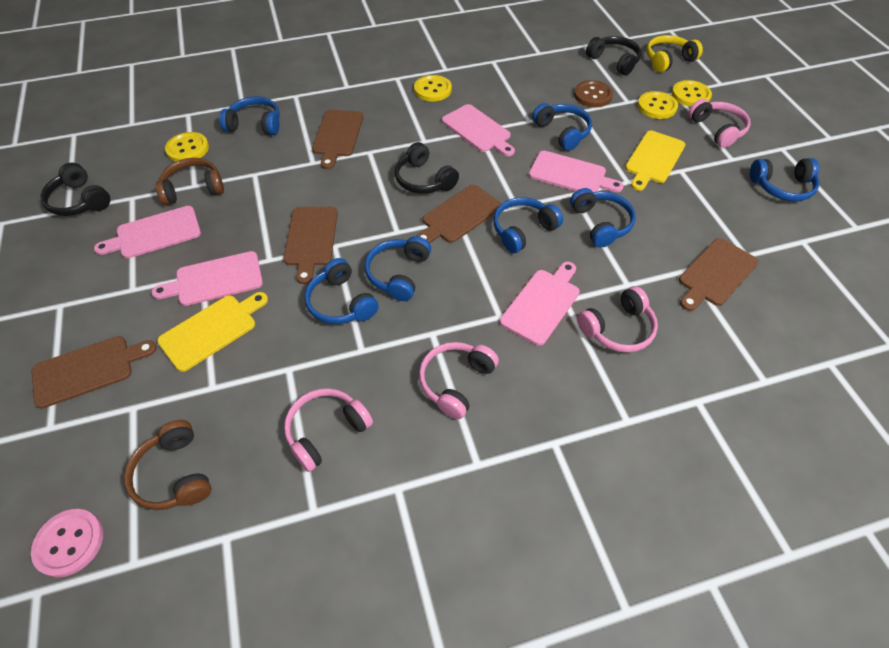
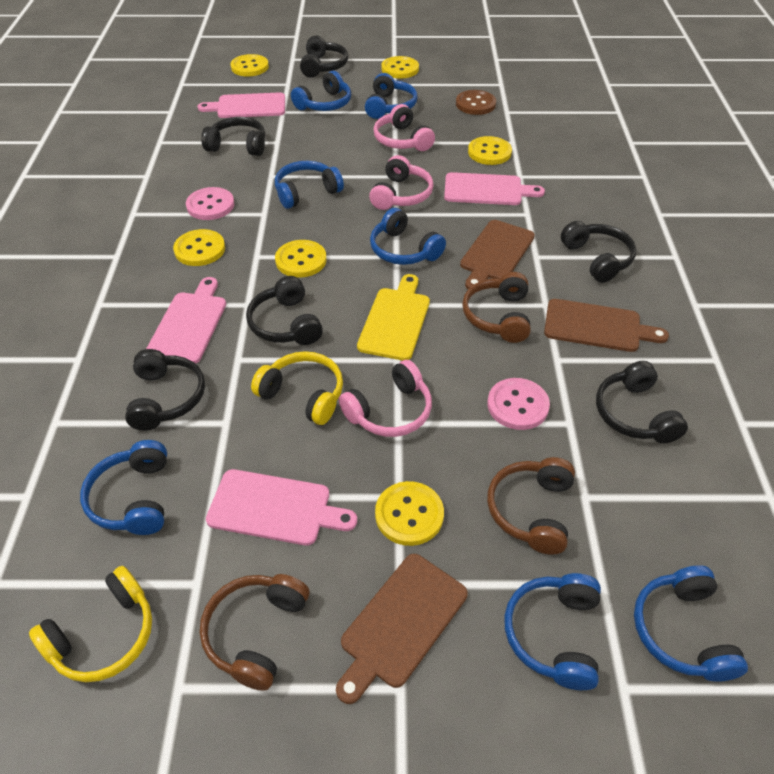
black headphones: [41,163,110,216] [395,142,459,194] [586,36,641,75] = 3 -> [125,349,205,431] [201,117,265,156] [246,276,323,345] [300,35,348,78] [561,221,636,283] [596,361,688,444] = 6
brown cutting board: [32,336,157,409] [284,207,338,284] [312,110,363,169] [417,185,501,243] [679,238,758,311] = 5 -> [336,554,468,704] [460,220,535,289] [544,299,669,352] = 3
brown headphones: [124,420,211,510] [156,158,224,205] = 2 -> [200,574,309,691] [462,272,531,343] [487,457,575,555] = 3
pink button: [31,509,103,577] = 1 -> [186,187,234,220] [487,378,550,430] = 2
pink cutting board: [94,206,201,259] [151,251,263,306] [442,104,515,157] [500,262,580,346] [529,151,624,192] = 5 -> [146,277,226,364] [198,92,285,118] [206,469,357,546] [444,172,545,205] = 4
pink headphones: [284,388,373,472] [419,342,499,419] [577,286,658,353] [688,99,751,148] = 4 -> [339,360,432,437] [369,155,434,210] [374,104,435,151] = 3
yellow button: [165,132,209,162] [414,75,452,102] [638,91,678,119] [672,80,712,107] = 4 -> [173,229,225,266] [230,54,269,76] [275,240,327,278] [375,481,444,546] [381,56,419,79] [468,136,512,165] = 6
yellow cutting board: [157,292,268,372] [625,130,685,191] = 2 -> [357,274,430,361] = 1
yellow headphones: [646,35,703,73] = 1 -> [29,566,152,682] [251,351,343,425] = 2

